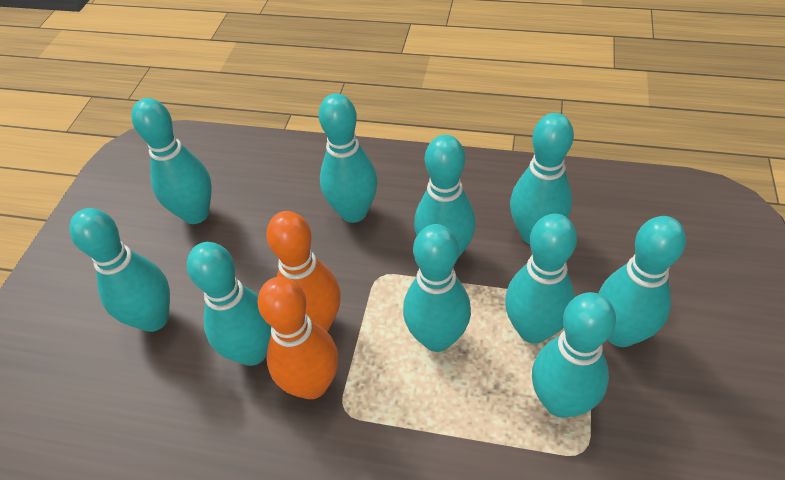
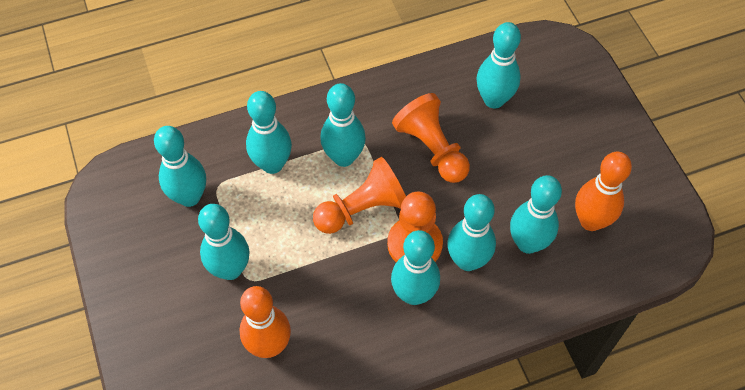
orange pawn: none = 0 -> [313,157,406,234] [387,191,443,262] [392,93,470,183] = 3
turquoise bowling pin: [69,208,170,332] [131,98,212,224] [187,242,271,366] [319,93,377,223] [403,224,471,352] [414,135,476,259] [505,214,577,344] [510,113,574,244] [532,292,616,418] [598,216,686,347] = 10 -> [154,126,206,207] [198,204,250,280] [246,91,292,174] [320,83,366,167] [391,230,440,305] [447,194,496,271] [476,22,521,109] [510,175,562,254] = 8

